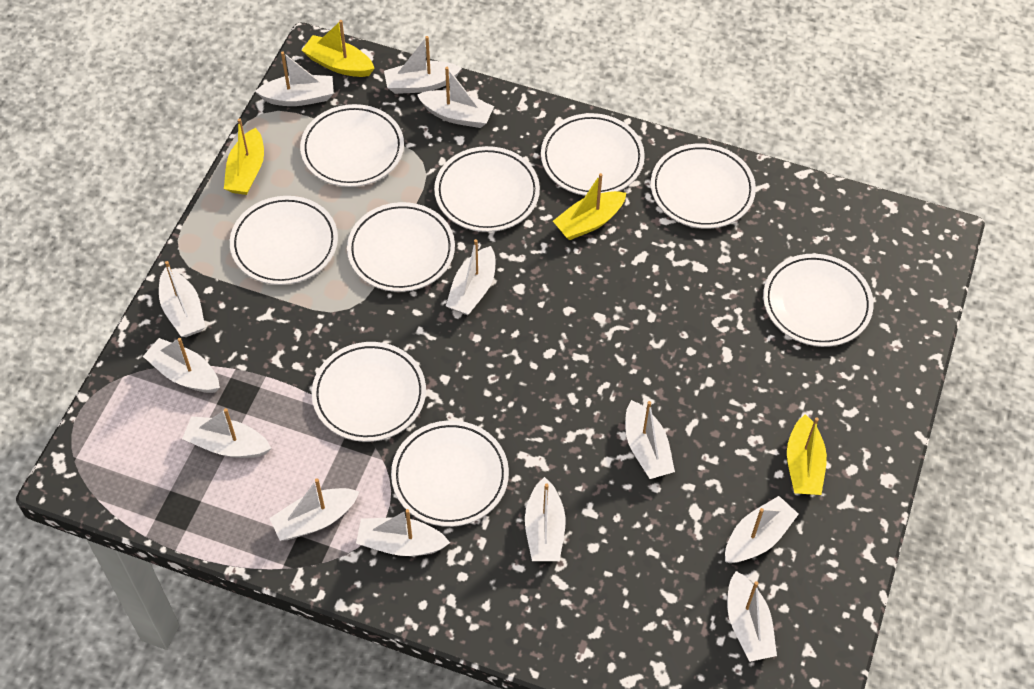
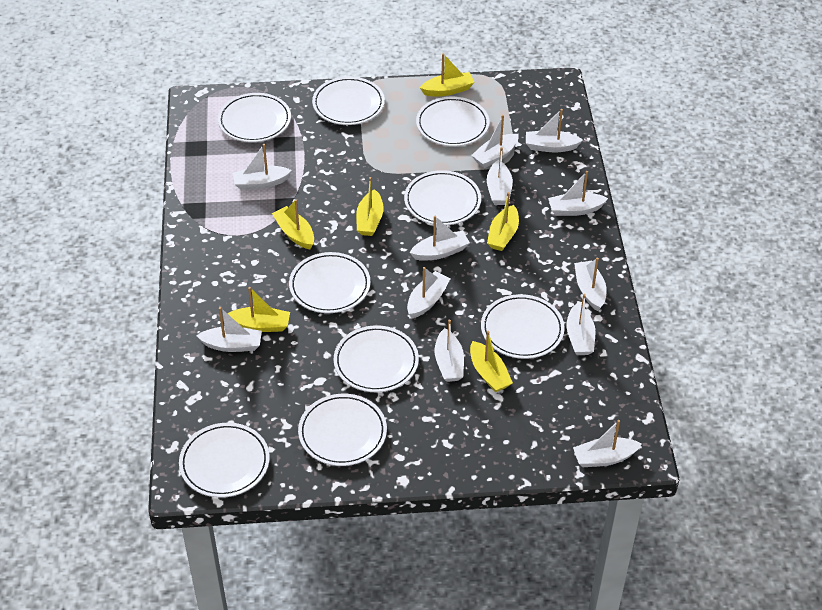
white boat: [143,338,220,393] [159,261,205,337] [182,408,271,458] [255,52,334,106] [269,478,359,541] [356,509,450,556] [384,36,462,94] [417,67,494,128] [446,239,495,315] [525,477,566,561] [625,400,675,479] [725,496,799,563] [727,571,777,662] = 13 -> [196,307,262,352] [233,144,292,190] [407,267,451,318] [409,216,470,261] [435,320,464,382] [471,115,519,168] [487,147,513,205] [526,109,583,152] [548,171,608,216] [567,294,595,355] [573,420,642,467] [574,258,607,311] = 12
yellow boat: [224,118,264,195] [302,20,375,77] [553,173,626,240] [787,414,827,495] = 4 -> [228,287,290,332] [272,199,314,249] [356,177,384,236] [420,53,475,97] [470,331,513,392] [487,192,519,251] = 6

